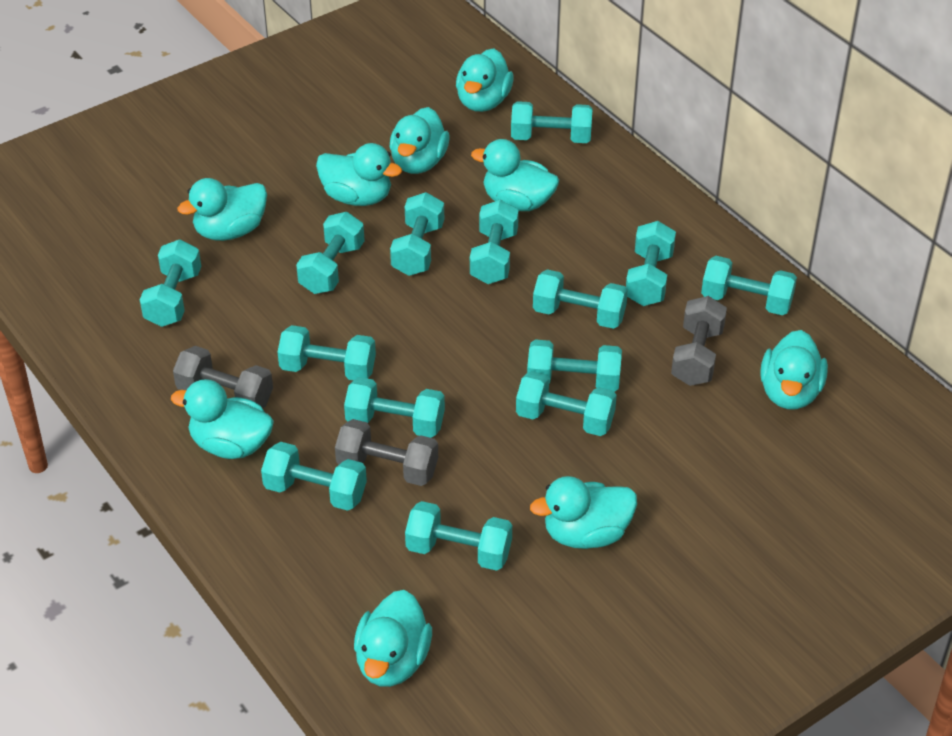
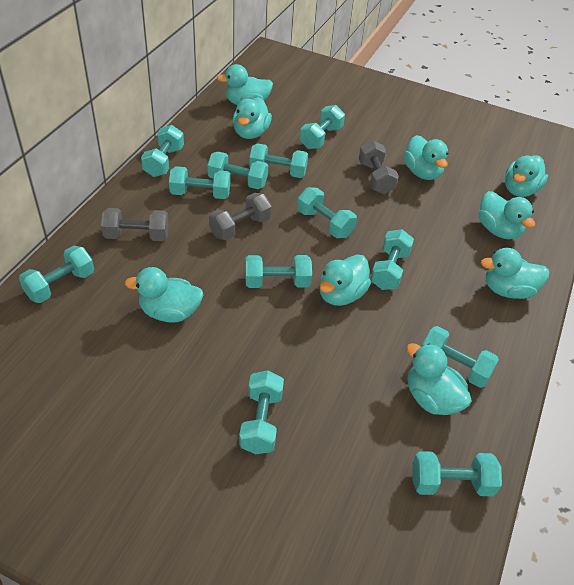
turquoise dumbbell: [140,240,201,327] [261,442,367,511] [277,325,376,380] [296,212,365,294] [344,377,445,438] [390,192,444,276] [405,501,512,571] [470,200,519,284] [511,101,593,143] [516,371,617,436] [527,339,622,392] [533,269,628,329] [626,221,676,306] [701,256,797,315] = 14 -> [19,246,94,303] [141,125,184,177] [169,166,230,199] [207,152,268,189] [239,370,284,454] [245,255,312,288] [249,143,308,178] [297,187,357,238] [300,105,345,149] [370,229,414,290] [412,451,502,496] [421,326,499,388] = 12

